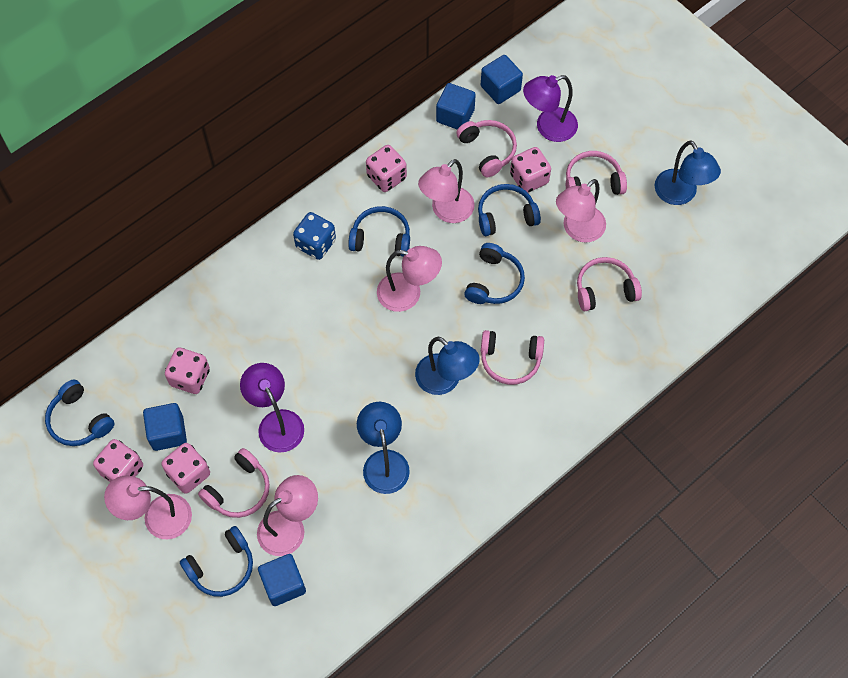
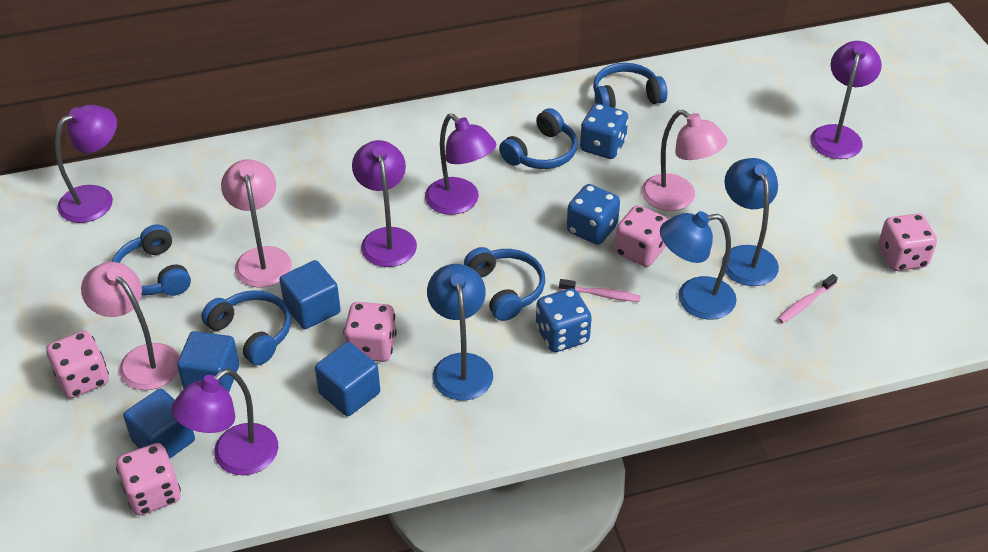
blue dice: [293,212,336,260] = 1 -> [536,288,592,352] [567,184,620,245] [580,104,628,159] = 3
pink headphones: [198,448,270,518] [456,120,517,177] [481,330,544,385] [566,151,627,195] [577,257,642,311] = 5 -> none = 0
pink lamp: [104,476,192,539] [257,475,318,556] [377,246,442,312] [418,159,475,223] [556,179,606,243] = 5 -> [81,262,179,390] [221,159,292,288] [642,110,727,211] = 3
pink toothbrush: none = 0 -> [559,279,641,302] [778,274,838,323] = 2
purple lamp: [240,363,304,453] [523,75,578,142] = 2 -> [55,105,117,223] [171,369,278,475] [352,140,417,267] [425,113,496,215] [810,41,882,159] = 5

